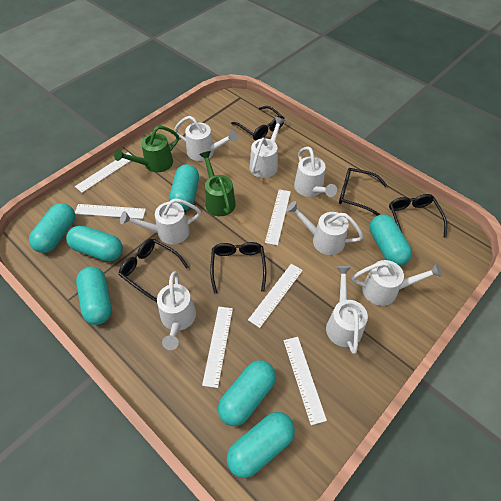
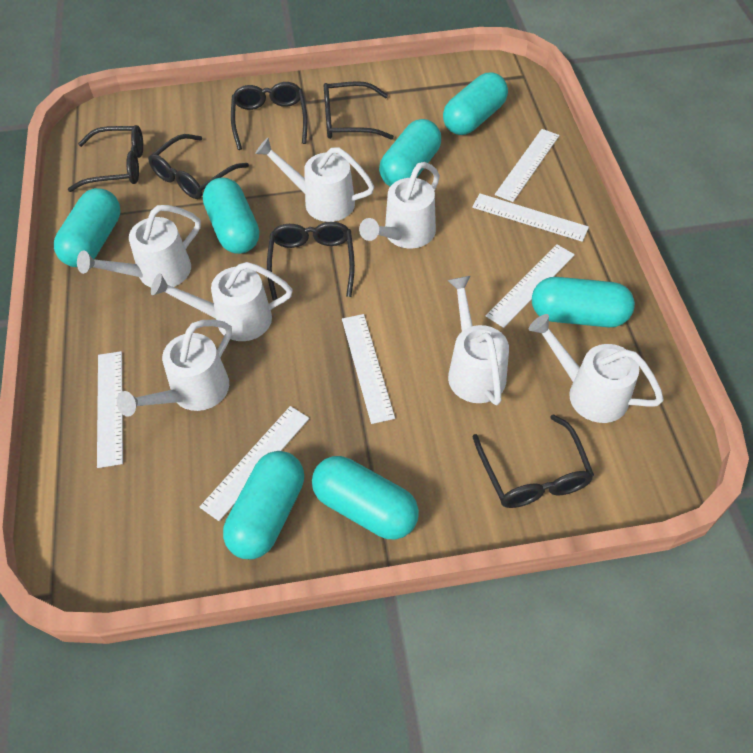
black glasses: [119,239,189,302] [210,242,266,293] [231,106,284,140] [339,168,387,216] [389,194,447,237] = 5 -> [68,125,143,192] [148,134,249,199] [231,82,308,150] [267,222,355,300] [324,81,394,140] [473,414,594,508] = 6
green watering can: [114,126,179,172] [199,151,236,216] = 2 -> none = 0
white watering can: [120,198,201,244] [157,271,196,350] [174,116,238,161] [250,117,285,178] [286,201,364,255] [294,147,337,197] [326,266,368,354] [352,260,442,306] = 8 -> [77,205,201,288] [117,320,232,417] [151,262,293,341] [255,138,374,222] [359,162,440,248] [447,276,509,405] [529,314,664,423] = 7

